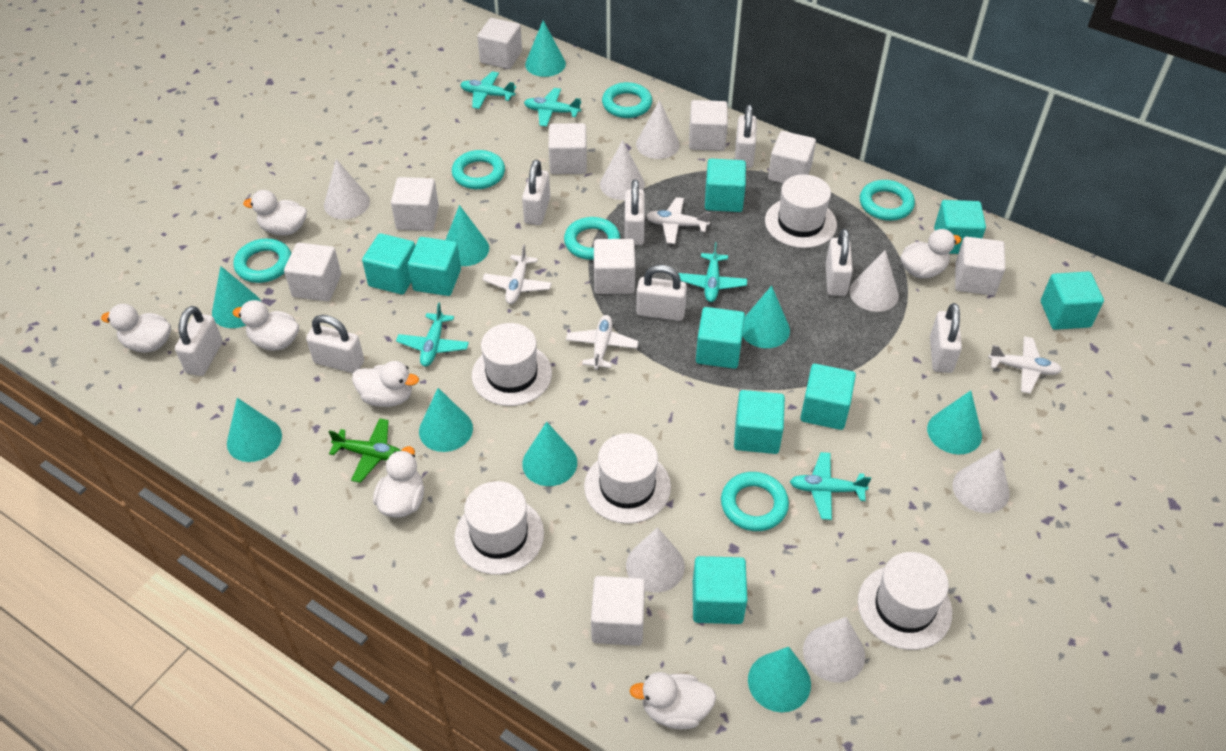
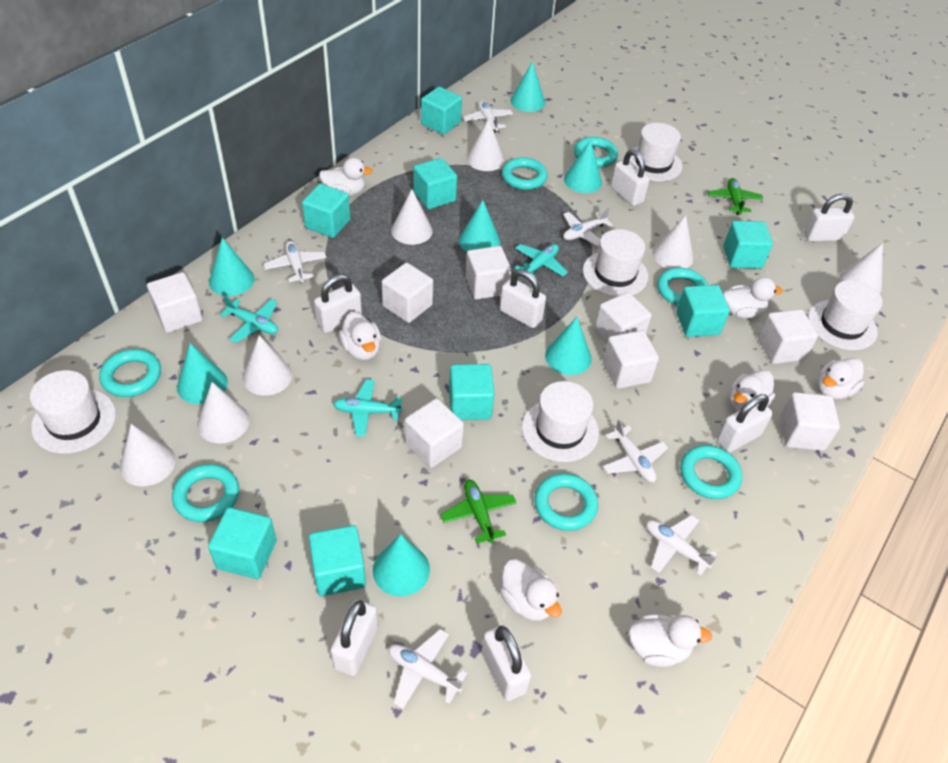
green plane: [328,418,401,483] = 1 -> [441,479,516,544] [708,178,763,215] = 2
turquoise cone: [212,266,261,328] [227,398,282,462] [419,388,473,452] [445,205,489,266] [522,422,577,486] [525,20,566,77] [742,286,790,348] [748,647,811,712] [927,390,982,454] = 9 -> [177,343,228,404] [209,238,254,296] [373,534,430,597] [459,200,500,252] [510,61,545,112] [545,317,592,375] [564,140,602,193] = 7
turquoise cube: [362,233,415,295] [408,237,461,296] [693,556,747,624] [696,307,745,369] [705,159,746,212] [734,390,785,454] [800,364,856,430] [934,200,986,254] [1041,271,1104,330] = 9 -> [208,507,277,579] [302,184,350,238] [309,525,366,596] [414,158,457,209] [421,87,462,135] [449,364,494,420] [676,285,730,337] [723,221,773,269] = 8
turquoise plane: [396,302,469,367] [460,71,516,109] [524,88,581,127] [678,242,747,302] [790,452,871,520] = 5 -> [220,296,278,343] [333,379,403,437] [514,244,568,278] = 3
turquoise ring: [233,239,291,283] [452,150,505,189] [564,217,620,260] [602,82,652,118] [721,472,789,531] [860,180,915,221] = 6 -> [99,349,161,397] [172,464,239,522] [502,157,548,190] [534,473,598,531] [574,137,618,168] [657,268,708,306] [680,445,742,499] = 7
white cube: [284,243,341,301] [391,177,439,231] [477,18,522,69] [549,123,587,174] [591,576,645,646] [594,239,635,294] [689,100,728,151] [768,131,816,183] [955,237,1005,296] = 9 -> [147,272,203,333] [382,263,433,323] [405,398,464,468] [466,246,511,300] [595,292,652,342] [603,330,659,389] [758,309,818,364] [780,392,840,451] = 8
white padlock: [175,306,223,376] [306,315,364,373] [522,160,550,225] [624,179,645,245] [636,265,687,321] [735,105,757,168] [825,229,853,296] [930,303,962,373] = 8 -> [314,274,362,333] [330,600,378,676] [481,625,531,701] [500,269,546,328] [611,149,650,206] [717,394,773,453] [804,193,854,242] = 7
white plane: [482,244,552,304] [566,315,639,370] [646,197,711,244] [988,336,1062,394] = 4 -> [264,241,327,283] [388,629,467,709] [463,101,513,133] [563,208,613,247] [603,419,668,482] [646,515,717,576] = 6

